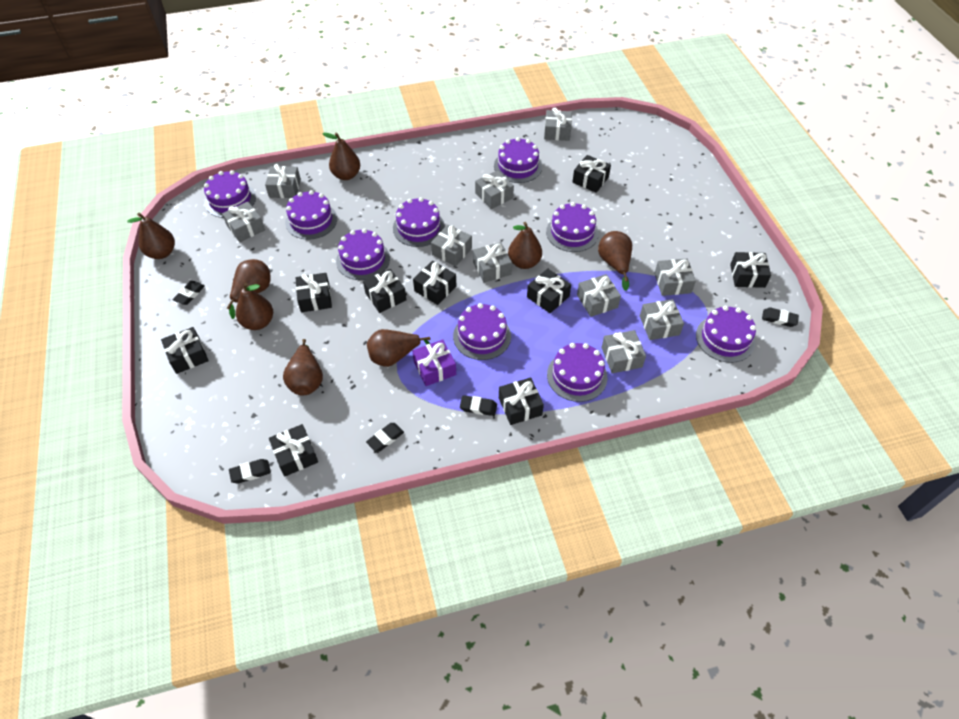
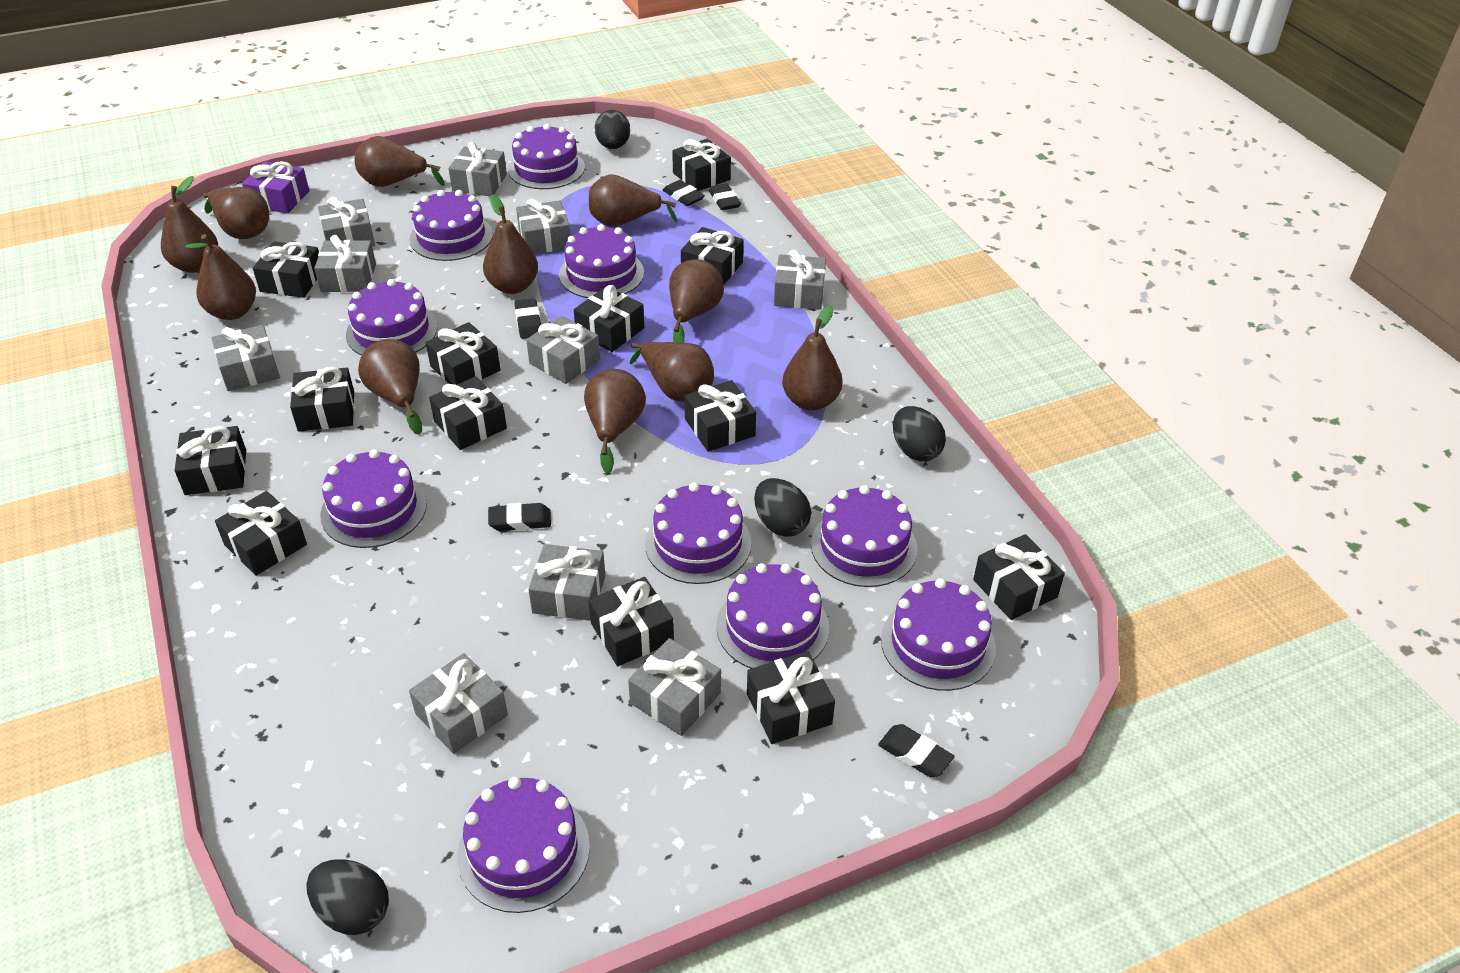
black egg: none = 0 -> [306,859,389,935] [595,110,630,149] [754,478,811,537] [893,406,946,461] = 4
black gift: [161,327,209,374] [269,424,318,477] [296,273,332,312] [363,269,406,313] [413,261,456,305] [499,377,544,425] [527,268,571,313] [572,155,611,193] [730,252,771,288] = 9 -> [174,426,246,495] [215,491,307,576] [253,241,319,298] [290,367,354,432] [426,322,500,385] [429,376,507,450] [574,285,644,352] [589,577,674,666] [672,139,731,191] [681,227,743,284] [684,380,756,452] [747,651,835,744] [973,534,1065,620] = 13
brown pear: [127,213,175,259] [227,259,271,319] [236,283,273,330] [283,339,323,395] [323,133,360,180] [367,329,431,367] [508,222,542,269] [598,231,632,291] = 8 -> [161,176,218,273] [185,234,256,320] [203,187,269,239] [355,136,445,187] [358,339,422,435] [483,195,538,294] [584,369,646,474] [589,174,677,227] [629,342,714,402] [669,259,724,343] [782,305,843,410] = 11
purple cake: [204,170,256,218] [285,190,337,240] [336,229,390,280] [393,197,445,247] [453,303,511,360] [494,137,542,183] [546,202,599,252] [547,343,607,402] [696,306,756,363] = 9 -> [320,449,427,548] [346,279,438,355] [410,190,493,261] [457,777,590,913] [508,124,585,189] [559,224,644,298] [645,482,752,584] [716,563,829,669] [811,485,917,587] [881,578,996,691] = 10

